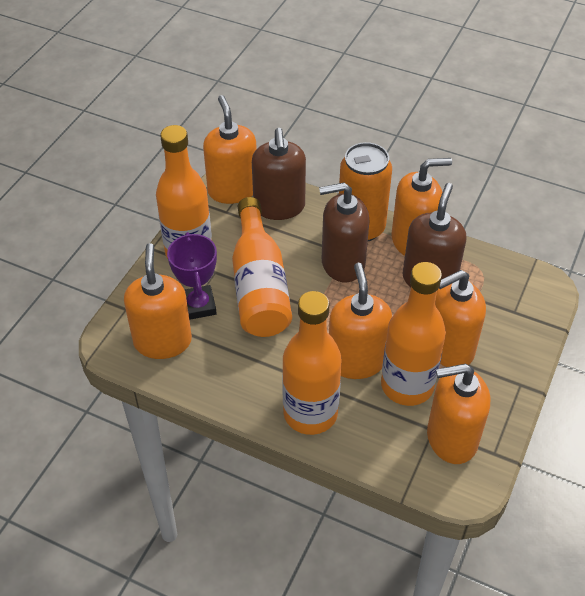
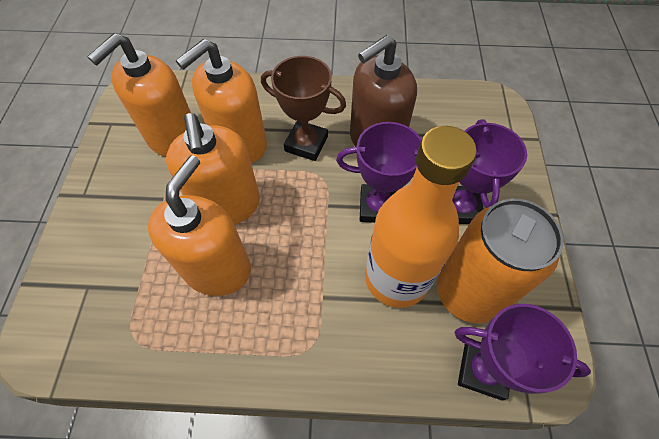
brown soap dispenser: [252,128,306,220] [319,183,369,282] [402,183,467,288] = 3 -> [350,35,417,147] = 1
brown trophy: none = 0 -> [261,56,346,161] = 1
orange bottle: [156,125,212,259] [232,197,292,337] [282,291,342,435] [381,262,446,406] = 4 -> [365,126,477,308] = 1
orange soap dispenser: [124,243,192,359] [203,95,257,204] [329,263,392,379] [391,158,452,256] [427,364,490,464] [435,270,486,367] = 6 -> [87,33,191,157] [148,155,251,296] [166,113,260,225] [176,39,267,163] = 4
purple trophy: [167,232,217,320] = 1 -> [336,122,421,223] [452,119,527,224] [455,304,591,400] = 3

